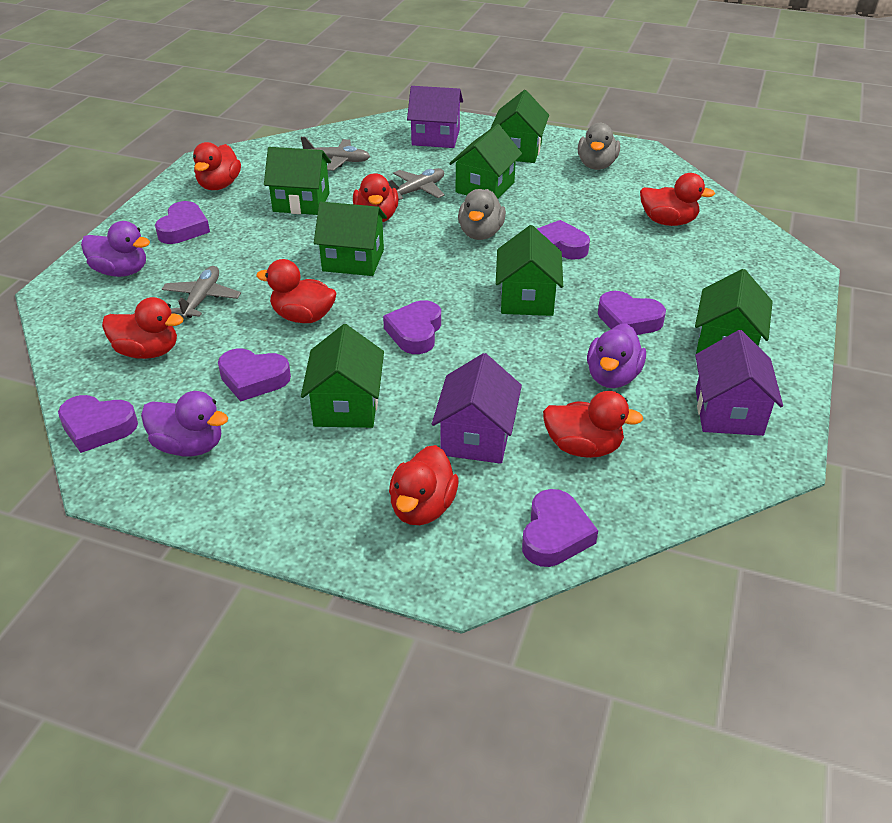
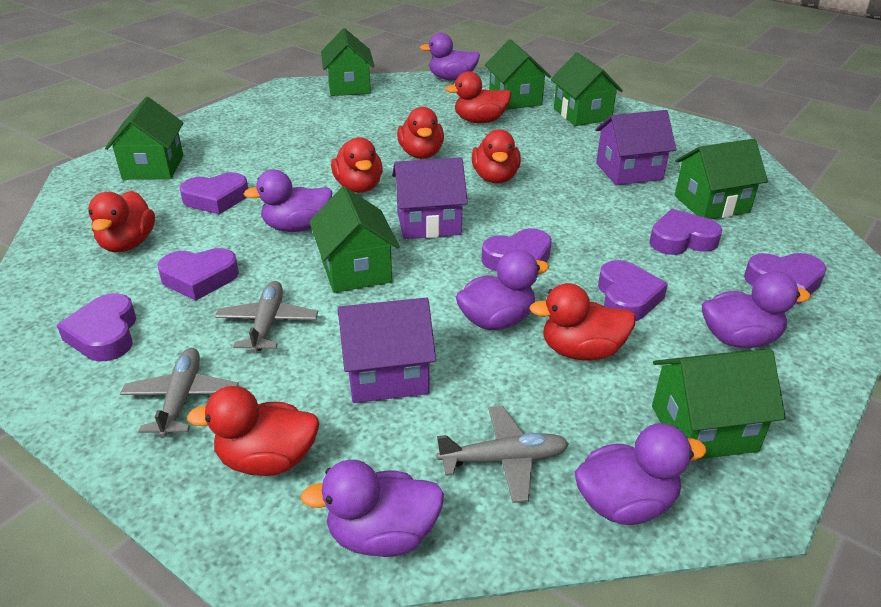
grey duck: [458,189,506,240] [578,123,620,170] = 2 -> none = 0
purple duck: [81,221,150,277] [141,391,228,456] [587,324,646,388] = 3 -> [244,170,332,232] [300,460,444,557] [419,33,480,80] [456,250,549,330] [574,423,707,525] [702,271,811,348] = 6

